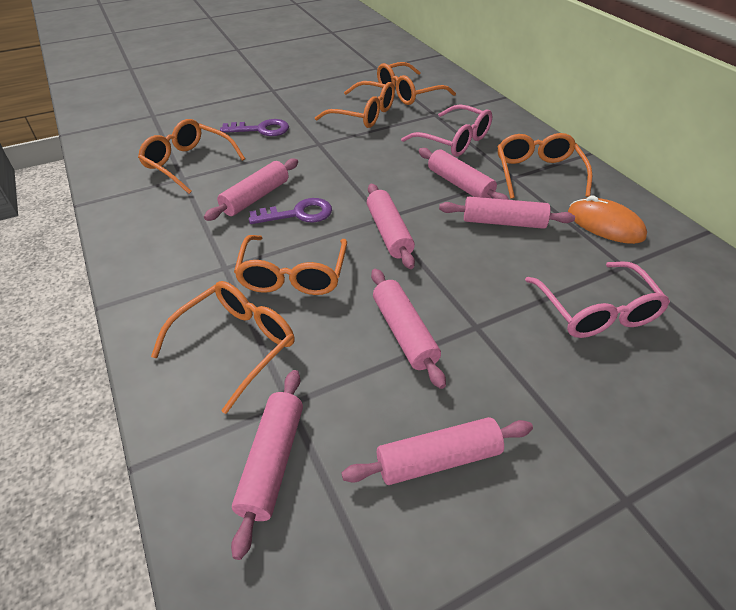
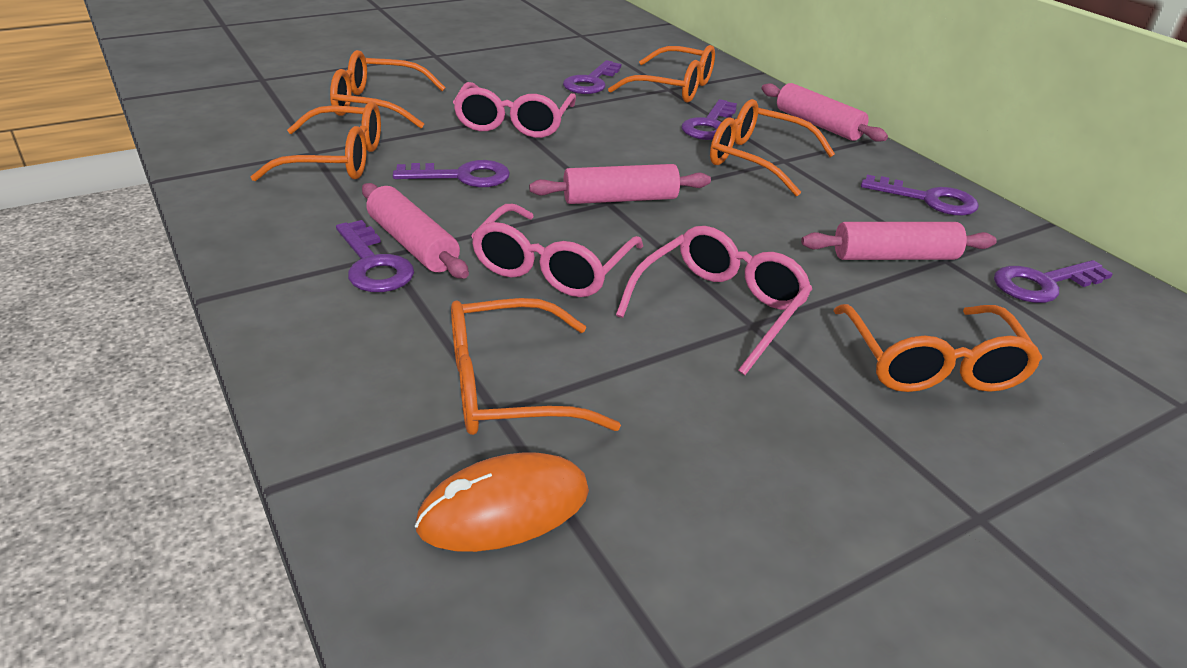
pink glasses: [401,104,492,157] [525,261,670,338] = 2 -> [453,82,576,138] [471,204,643,297] [616,226,812,375] = 3
pink rolling pin: [204,159,298,221] [231,370,303,560] [341,417,533,485] [367,184,415,269] [371,269,446,389] [419,148,509,200] [439,197,575,229] = 7 -> [362,183,469,279] [529,164,711,204] [761,83,888,142] [801,222,997,260] = 4
purple key: [220,119,289,136] [249,198,332,224] = 2 -> [336,220,414,292] [393,160,510,187] [563,60,621,94] [681,99,737,140] [861,175,979,216] [994,260,1113,303] = 6

